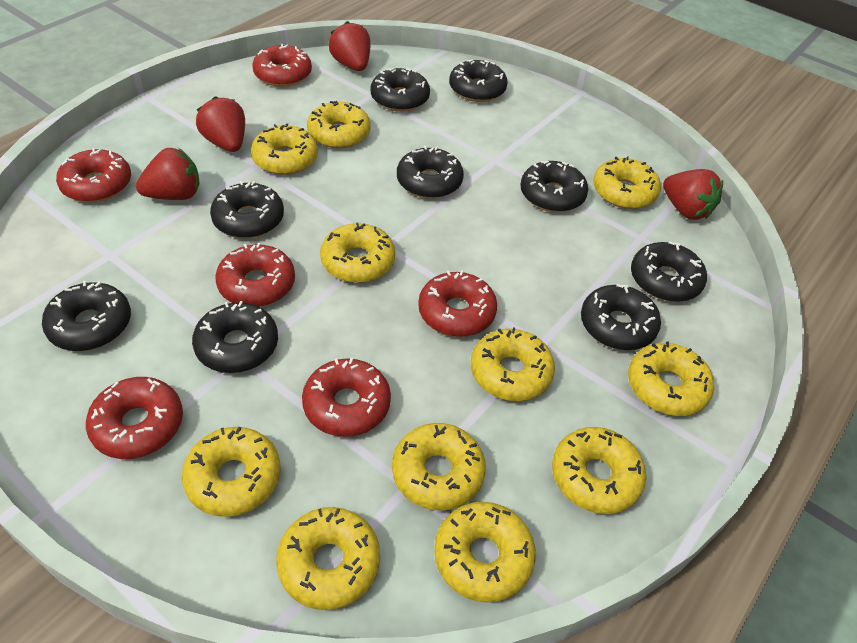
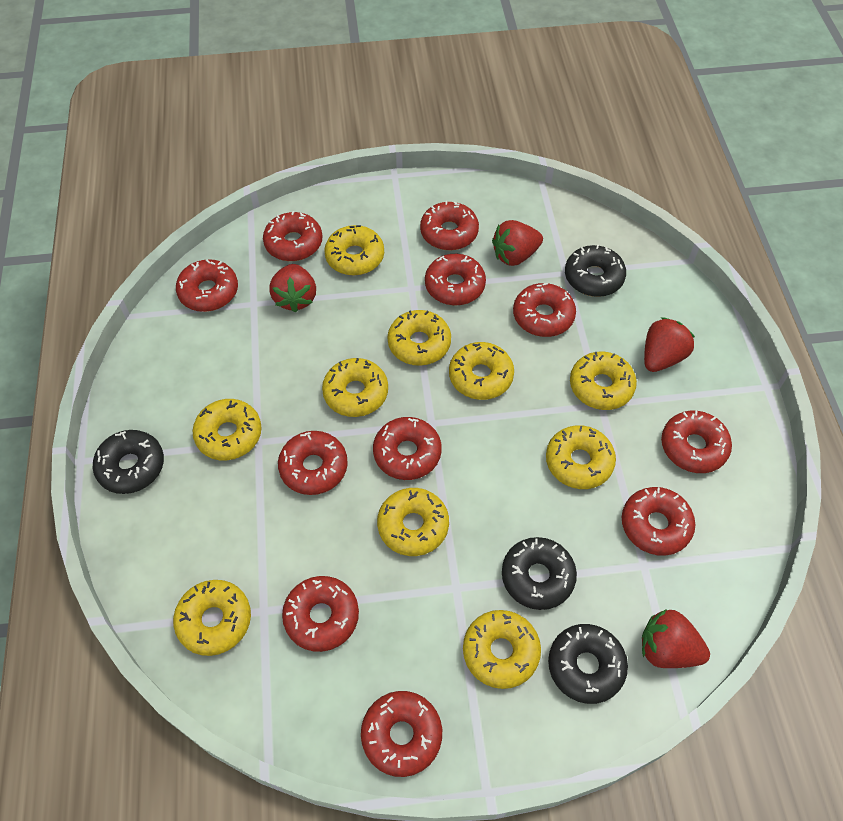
black donut: [42,281,131,351] [192,301,278,373] [210,181,284,238] [370,68,430,112] [397,146,464,199] [449,60,508,102] [520,160,588,212] [581,284,661,350] [631,241,707,302] = 9 -> [93,430,164,494] [502,537,577,610] [548,624,628,704] [565,245,626,297] = 4
red donut: [56,148,131,202] [86,377,183,459] [215,243,295,307] [252,44,312,87] [302,358,391,437] [418,270,497,337] = 6 -> [176,259,238,312] [263,211,322,261] [278,431,348,495] [282,576,359,652] [361,691,442,777] [373,417,442,480] [420,201,479,250] [425,254,486,306] [513,283,576,337] [622,487,695,556] [661,410,732,473] = 11
yellow donut: [182,427,280,517] [251,123,318,175] [276,507,380,610] [307,101,371,148] [320,223,395,283] [392,423,486,511] [434,502,536,603] [471,327,555,401] [552,427,646,514] [593,156,661,209] [628,341,714,416] = 11 -> [173,580,251,656] [192,399,262,460] [322,358,388,417] [324,225,384,276] [377,488,449,556] [387,310,451,366] [449,342,514,400] [463,610,541,689] [546,425,616,489] [570,351,637,410] = 10

